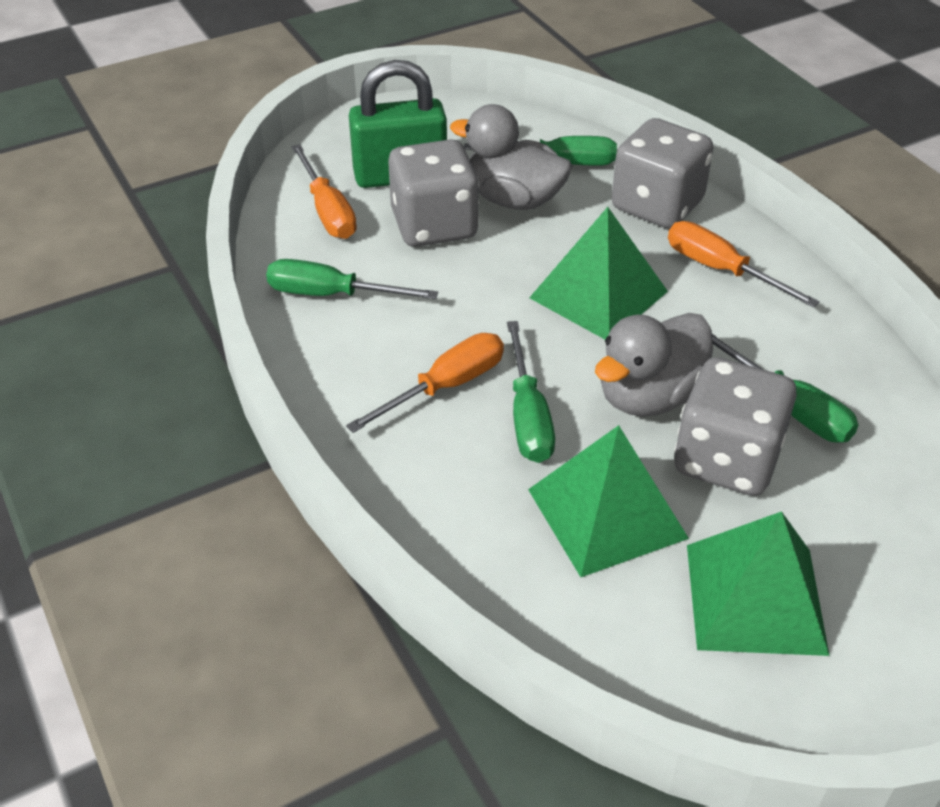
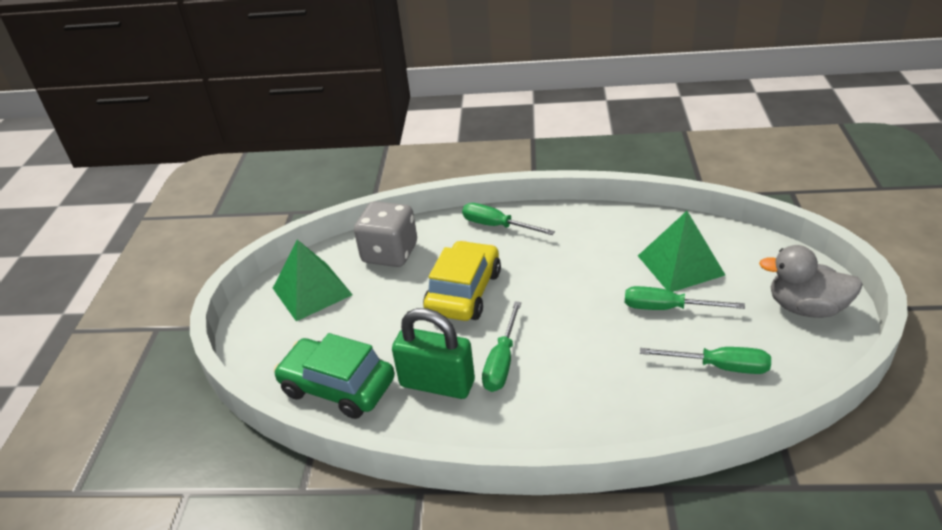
green car: none = 0 -> [274,333,395,419] = 1
green pyramid: [528,425,689,577] [529,207,668,339] [687,511,830,656] = 3 -> [273,240,353,321] [638,211,725,292] = 2
grey dice: [388,139,479,247] [612,118,713,228] [674,357,797,496] = 3 -> [354,201,417,267] = 1
grey duck: [450,104,572,210] [595,313,713,416] = 2 -> [759,245,863,318] = 1
orange screwdriver: [292,144,357,239] [346,333,504,433] [668,221,820,308] = 3 -> none = 0
yellow car: none = 0 -> [423,240,501,321] = 1

